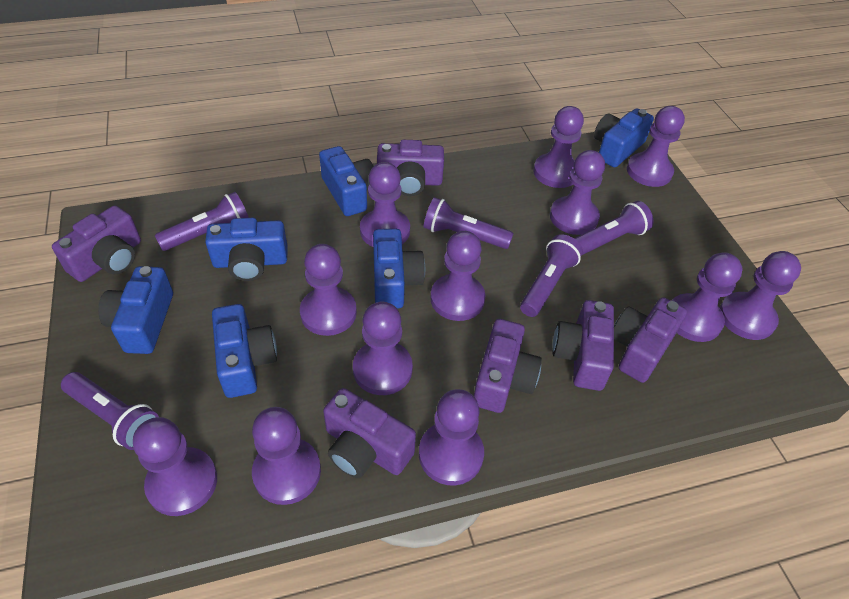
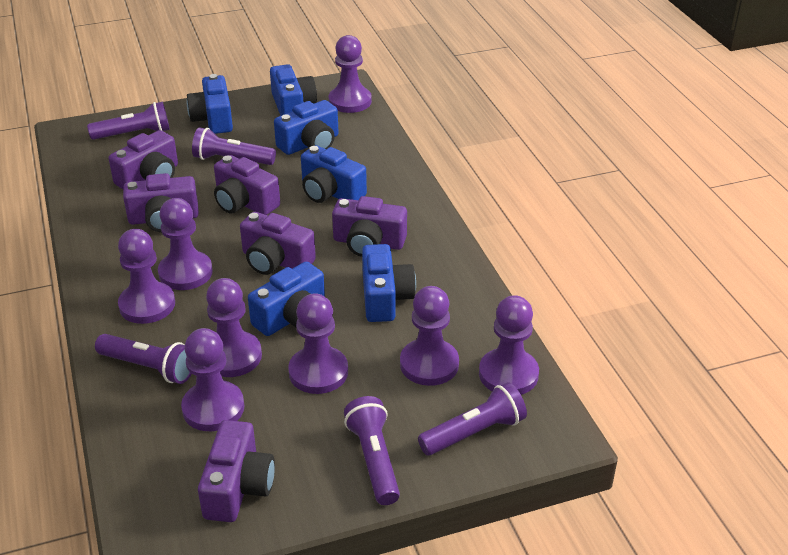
purple pawn: [133,417,217,516] [252,407,321,505] [300,244,357,336] [353,302,413,395] [360,162,410,247] [419,389,484,486] [430,231,486,321] [533,106,584,188] [550,150,605,235] [627,106,685,187] [672,252,743,342] [720,251,801,340] = 12 -> [118,229,175,324] [158,198,213,290] [181,328,244,431] [206,278,262,377] [288,293,348,394] [329,35,372,113] [400,286,459,386] [479,295,539,395] = 8

